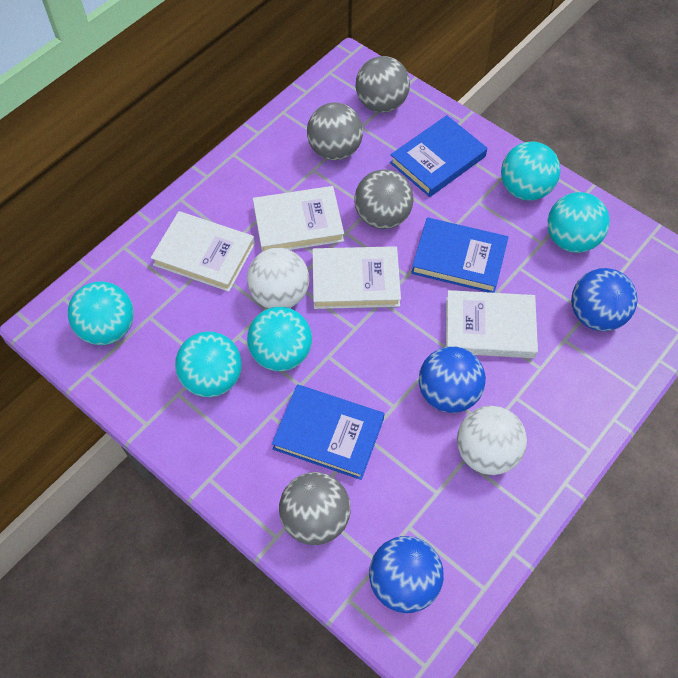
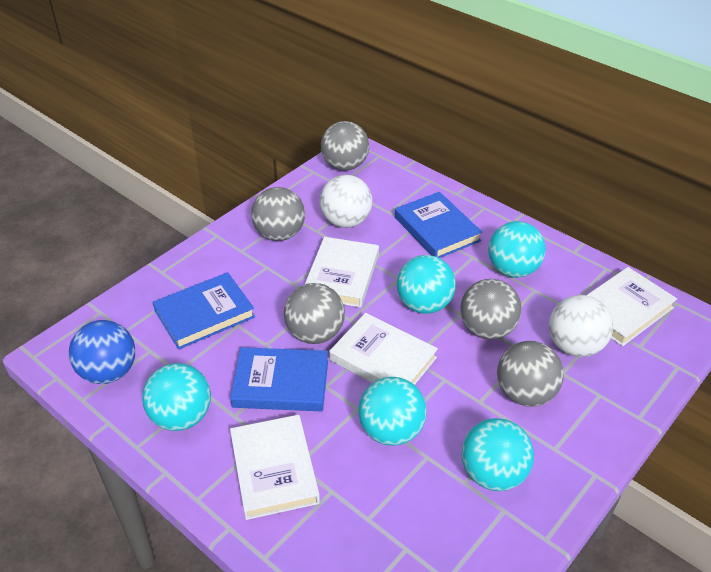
blue ball: [369,536,444,613] [419,346,486,413] [571,268,638,331] = 3 -> [69,320,135,384] = 1
grey ball: [279,472,351,545] [307,102,363,160] [354,170,414,229] [355,56,410,113] = 4 -> [251,187,305,241] [284,283,345,344] [321,121,369,171] [460,279,522,340] [497,341,564,407] = 5

